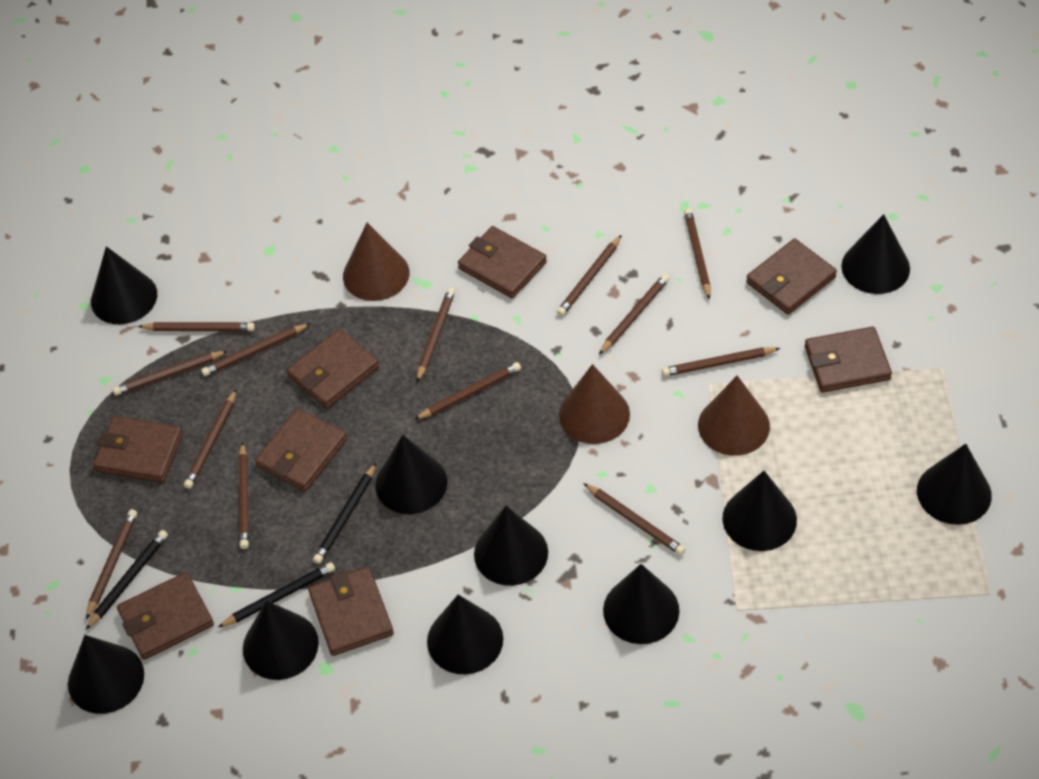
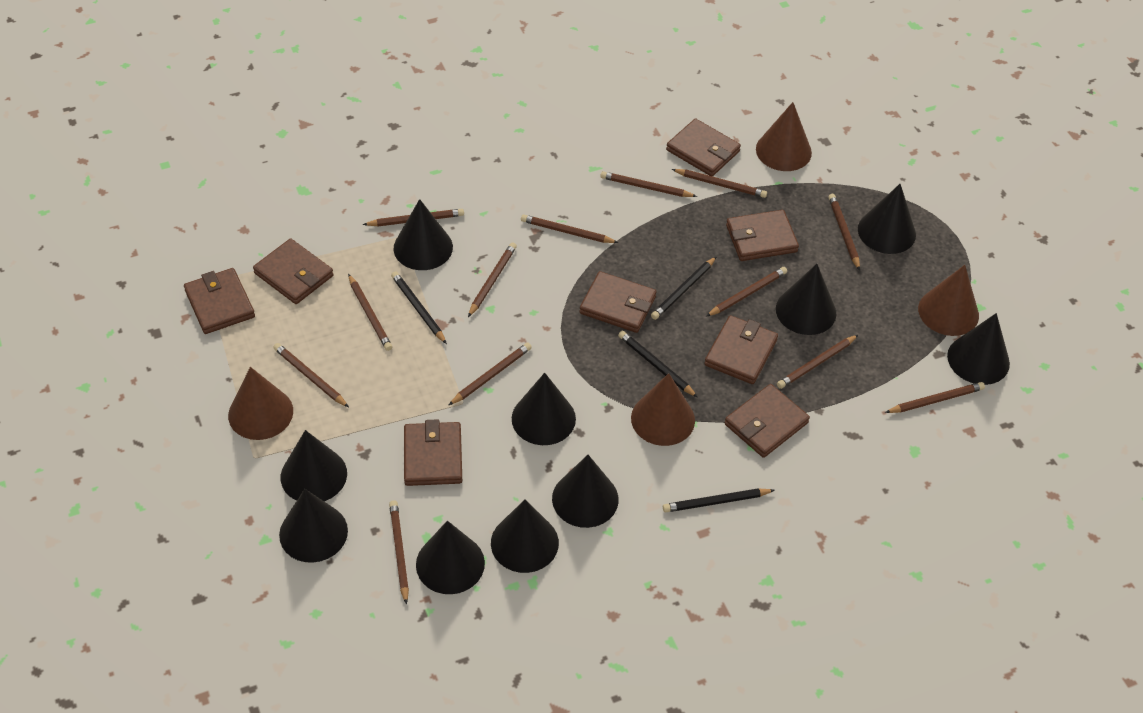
black pencil: [85,530,168,630] [218,562,335,627] [313,463,376,564] = 3 -> [391,271,447,344] [618,331,698,398] [651,256,717,320] [663,488,775,512] = 4
brown cone: [343,223,409,301] [559,364,630,444] [698,376,770,456] = 3 -> [228,367,293,440] [631,373,695,446] [756,102,812,171] [918,265,979,336] = 4

